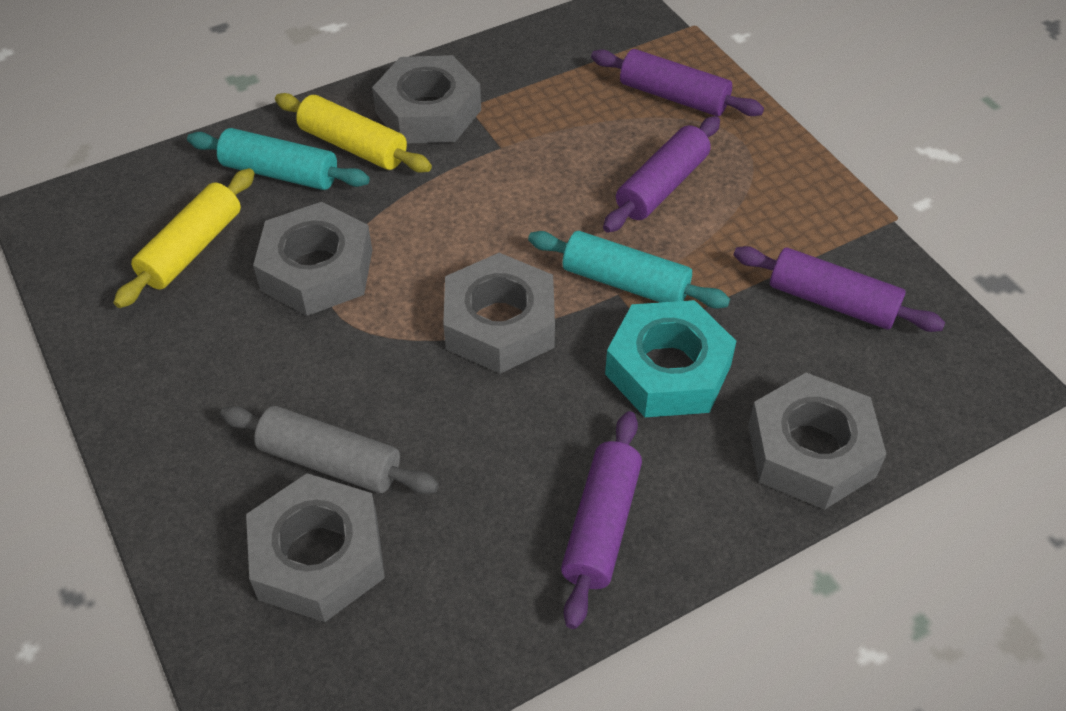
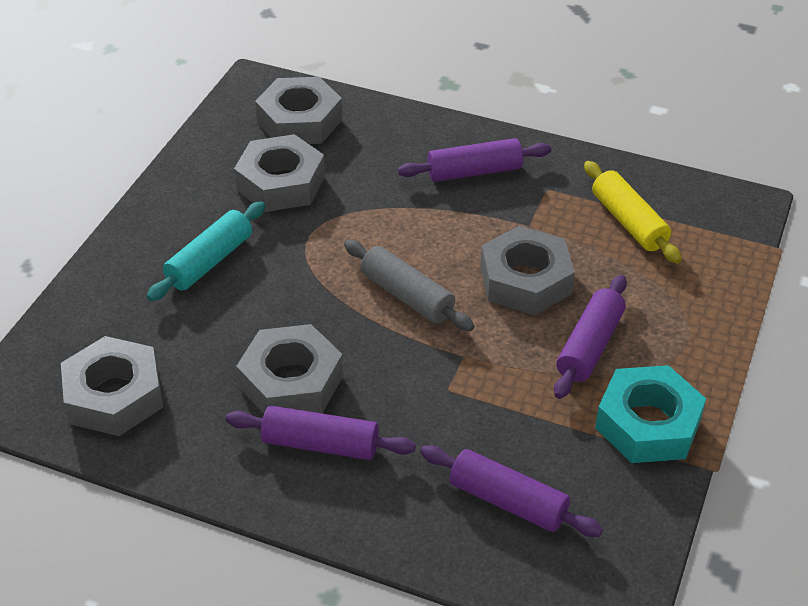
turquoise rolling pin: [187,128,370,190] [528,231,730,309] = 2 -> [147,201,266,301] = 1
yellow rolling pin: [113,168,255,308] [275,93,432,172] = 2 -> [584,161,682,264] = 1

